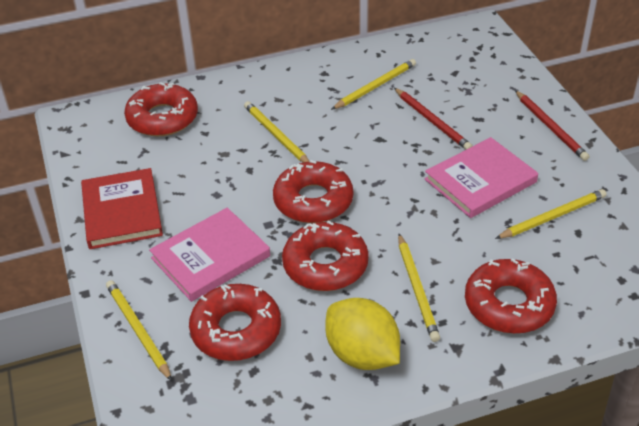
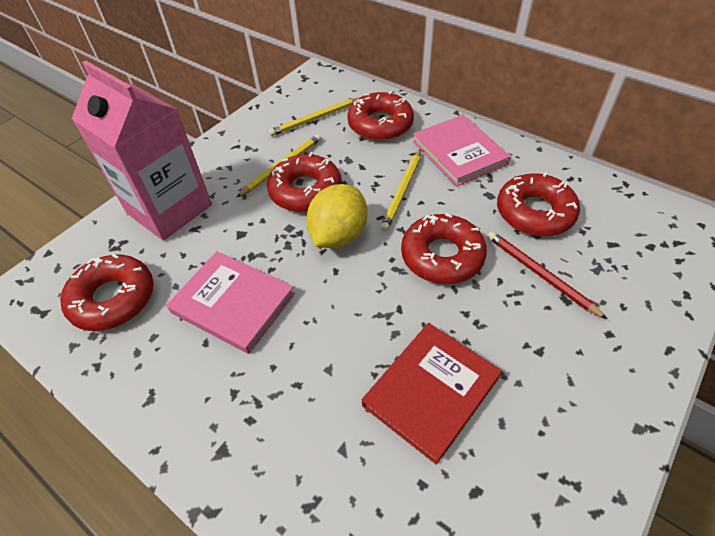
pink carton: none = 0 -> [72,60,212,241] = 1
red pencil: [394,88,473,150] [515,90,590,161] = 2 -> [487,231,607,319] = 1
yellow pencil: [106,280,172,381] [244,101,310,163] [331,59,416,110] [398,234,440,342] [495,189,606,239] = 5 -> [237,134,321,197] [269,98,359,136] [381,149,421,231] = 3

